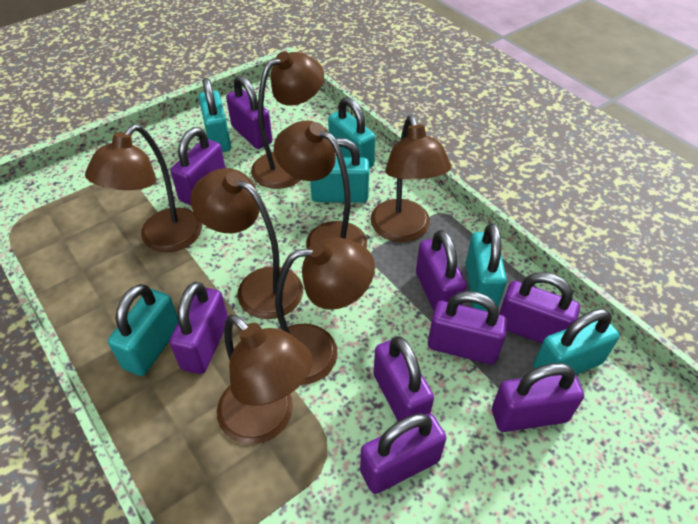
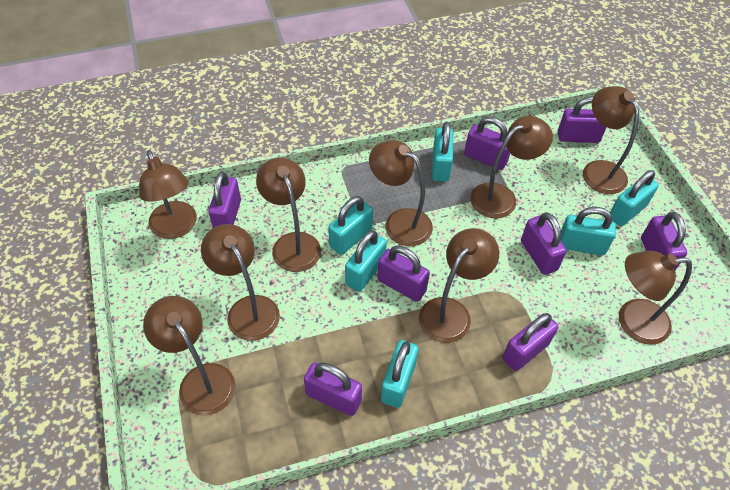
brown lamp: [85,125,202,252] [190,168,303,319] [217,314,313,444] [251,51,324,189] [274,120,367,249] [275,238,375,385] [370,115,451,242] = 7 -> [139,150,197,239] [143,296,236,415] [201,224,280,341] [256,158,321,272] [369,140,433,246] [419,228,499,343] [470,116,553,218] [583,86,639,194] [619,251,692,345] = 9
purple padlock: [169,282,228,374] [170,127,226,205] [226,75,272,149] [360,413,446,494] [374,336,434,422] [416,230,467,310] [428,291,508,365] [492,363,584,432] [499,272,580,343] = 9 -> [209,172,241,228] [304,362,362,416] [377,246,430,302] [464,117,510,170] [503,313,558,371] [521,212,567,275] [558,96,607,143] [641,212,687,270] = 8

